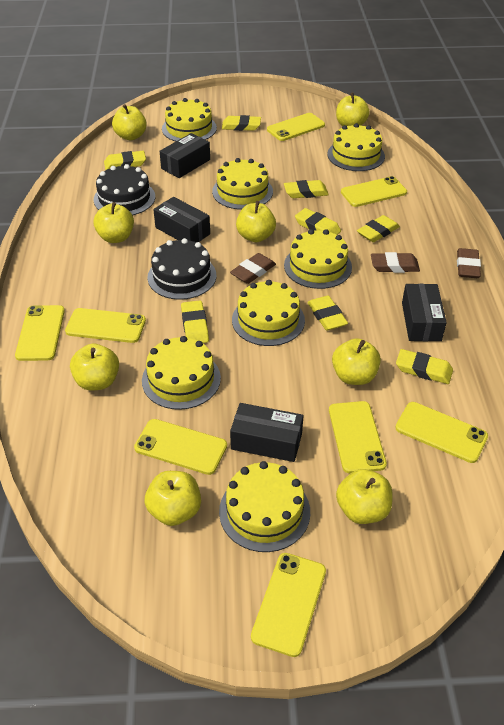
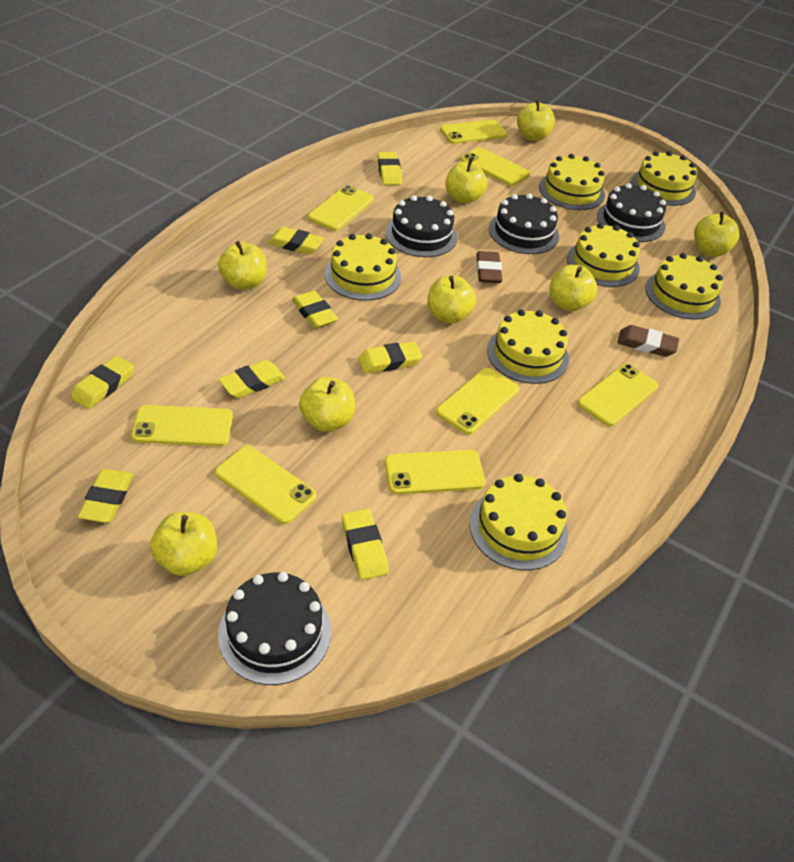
black box: [153,197,210,242] [160,133,210,178] [230,403,303,462] [402,284,447,341] = 4 -> none = 0
black cake: [94,164,155,215] [148,238,217,300] = 2 -> [218,572,331,685] [386,195,457,257] [489,193,559,254] [597,183,666,242] = 4
brown eraser: [230,253,276,284] [371,252,420,273] [457,248,481,278] = 3 -> [476,251,502,283] [617,325,679,357] = 2

